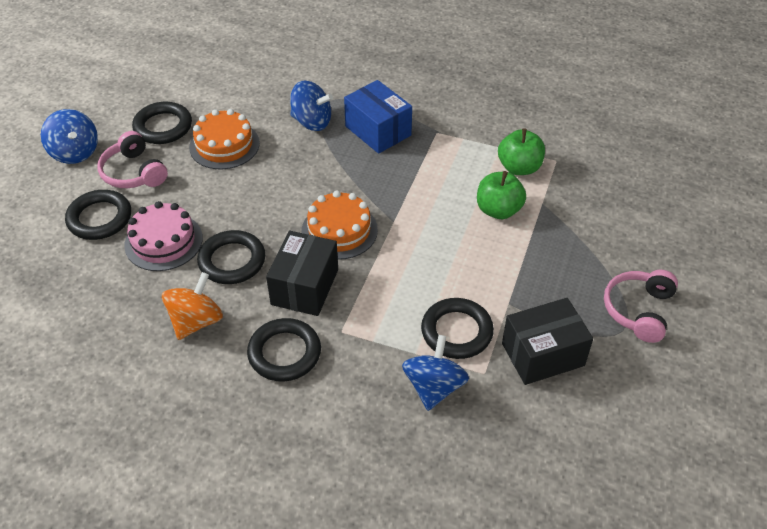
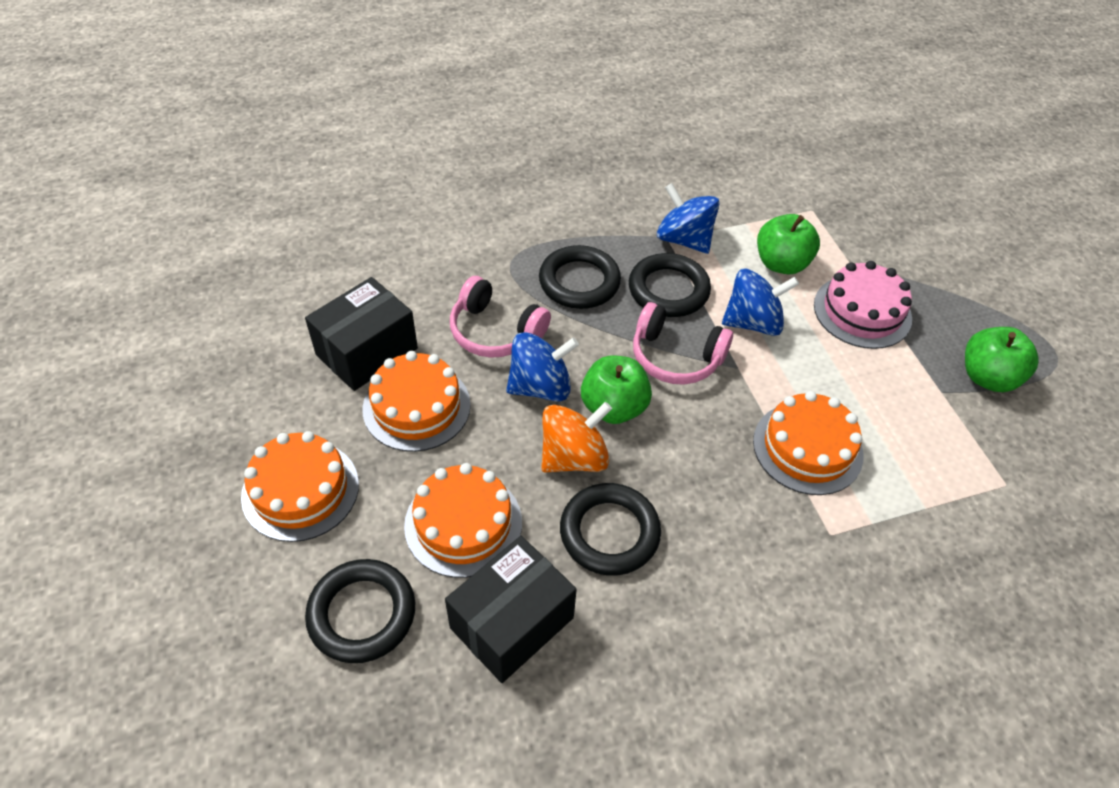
black ring: [65,190,131,240] [132,102,192,144] [197,230,265,284] [247,318,321,381] [421,298,494,359] = 5 -> [305,559,415,663] [539,245,621,309] [560,483,661,575] [629,253,711,317] = 4
blue box: [344,80,412,154] = 1 -> none = 0
green apple: [477,171,526,219] [498,129,545,175] = 2 -> [581,356,652,424] [757,214,820,274] [965,327,1039,392] = 3
orange cake: [189,109,260,169] [301,191,378,260] = 2 -> [241,431,359,542] [362,351,471,452] [404,463,522,578] [753,391,864,495] = 4

